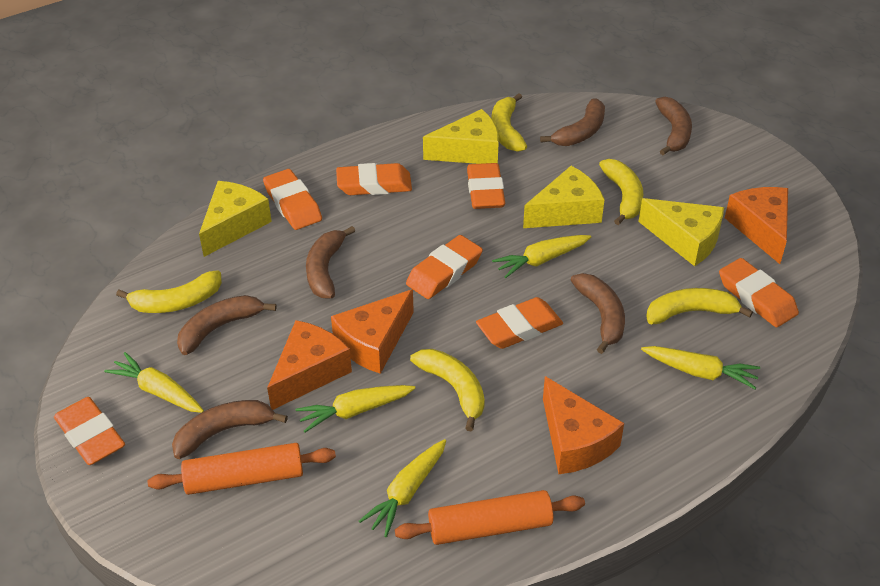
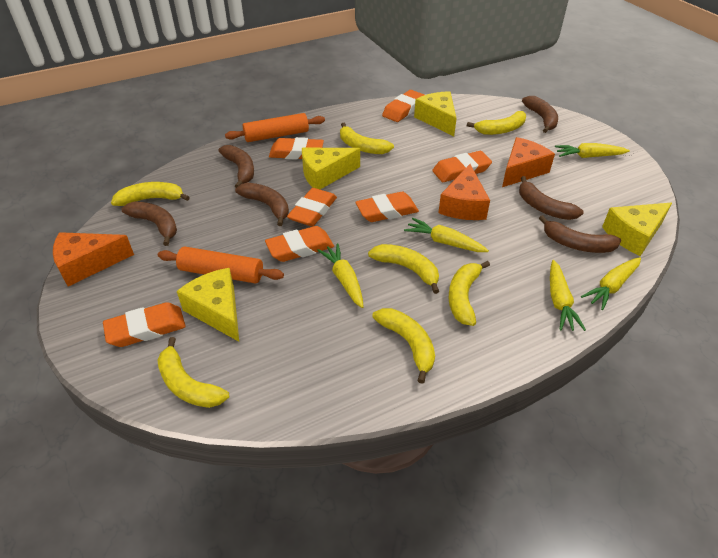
orange cheese: [267,320,352,410] [331,289,414,374] [543,376,624,474] [725,187,788,264] = 4 -> [53,232,134,287] [438,164,490,220] [502,137,555,187] = 3
yellow banana: [116,270,222,313] [410,349,485,431] [491,93,527,152] [599,159,644,225] [646,288,753,324] = 5 -> [111,182,190,206] [157,337,229,408] [340,123,394,154] [368,244,439,294] [372,308,435,384] [449,261,490,326] [467,111,526,135] = 7

